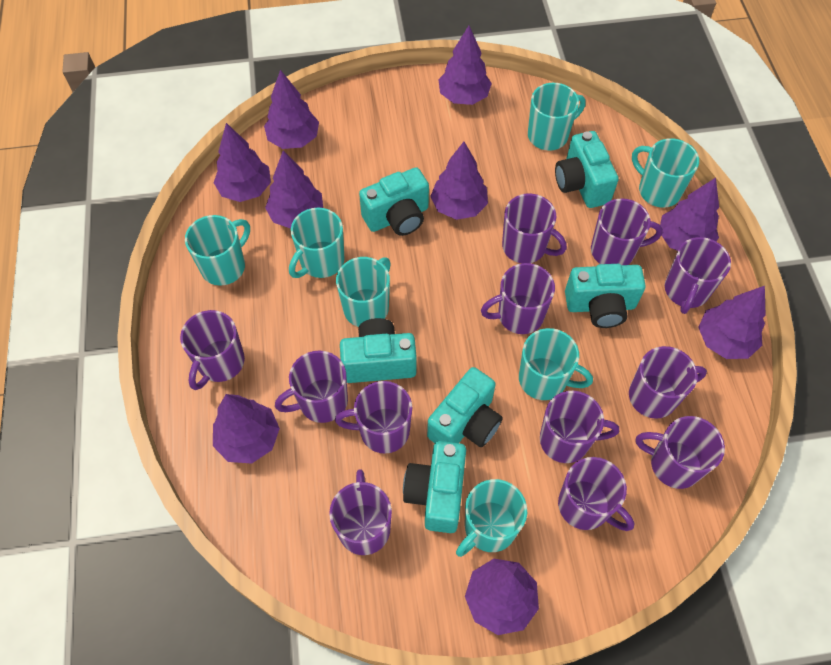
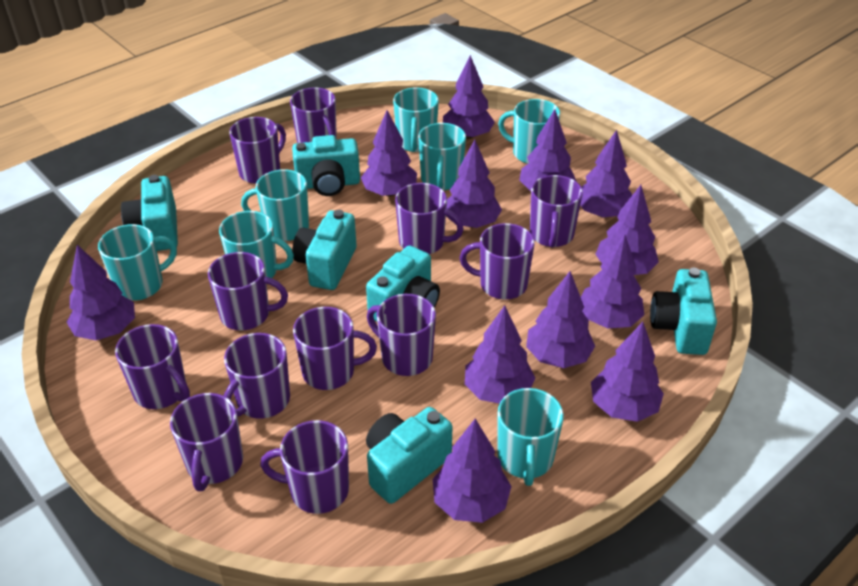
purple tree: [213,394,280,464] [214,123,271,202] [264,70,319,149] [265,151,323,229] [430,142,488,220] [438,26,492,105] [465,559,539,635] [660,178,719,251] [698,286,766,359] = 9 -> [66,245,135,340] [361,110,417,197] [433,419,511,523] [443,55,495,139] [446,140,502,228] [465,305,536,404] [519,109,576,191] [526,271,595,368] [580,130,632,218] [581,235,644,328] [591,322,664,422] [595,185,659,275] = 12

